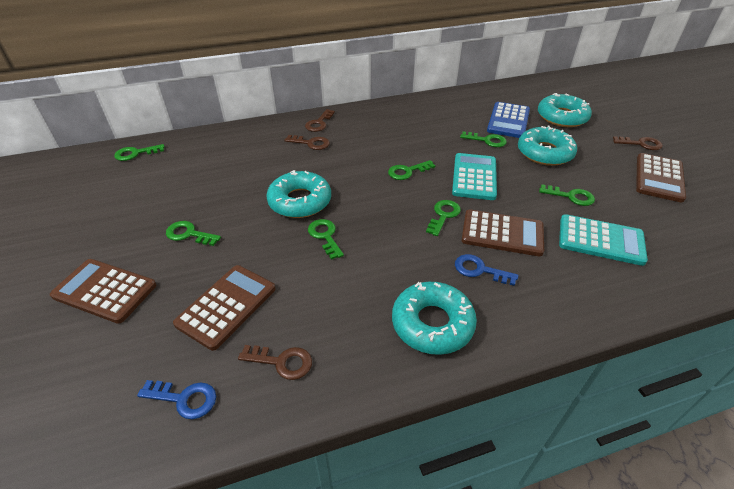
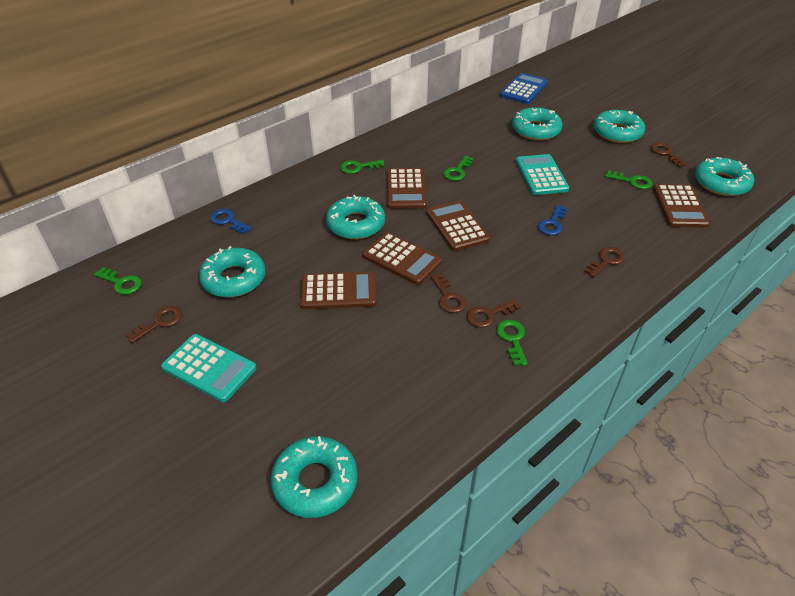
brown calculator: [50,259,156,324] [173,265,276,351] [461,210,544,256] [636,153,686,203] = 4 -> [300,271,377,309] [363,232,442,285] [387,168,427,209] [426,200,490,251] [653,184,710,228] = 5
brown key: [238,345,312,380] [284,135,330,150] [305,109,335,132] [613,136,663,150] = 4 -> [125,306,182,343] [431,274,467,313] [467,299,521,328] [584,247,625,278] [651,142,688,167] = 5
green key: [114,144,165,161] [166,221,221,246] [308,219,344,260] [388,160,435,180] [426,200,461,236] [460,131,507,147] [539,184,595,206] = 7 -> [94,267,142,295] [340,160,385,174] [443,156,474,181] [496,320,528,366] [605,170,652,189] = 5
turquoise donut: [266,170,331,218] [392,282,477,355] [518,126,577,166] [538,93,592,127] = 4 -> [199,246,266,297] [271,436,357,518] [326,195,385,239] [512,107,562,141] [594,110,645,143] [695,157,754,196] = 6

